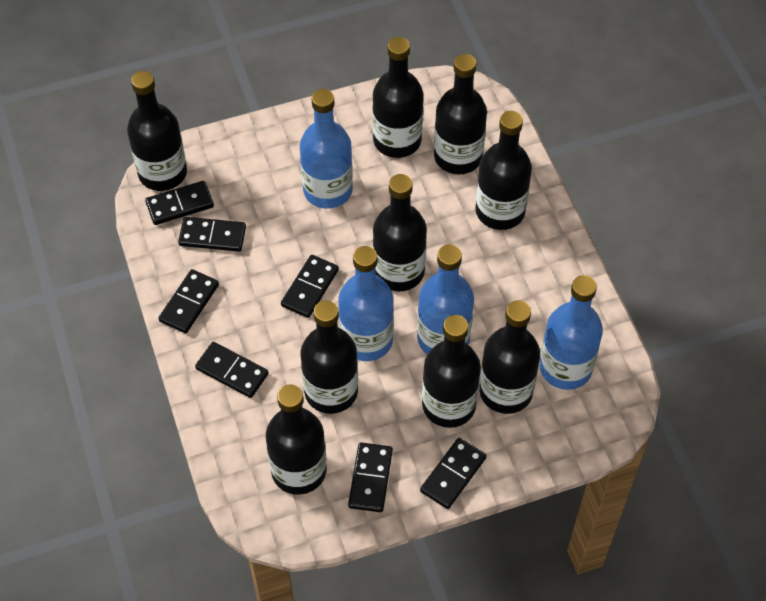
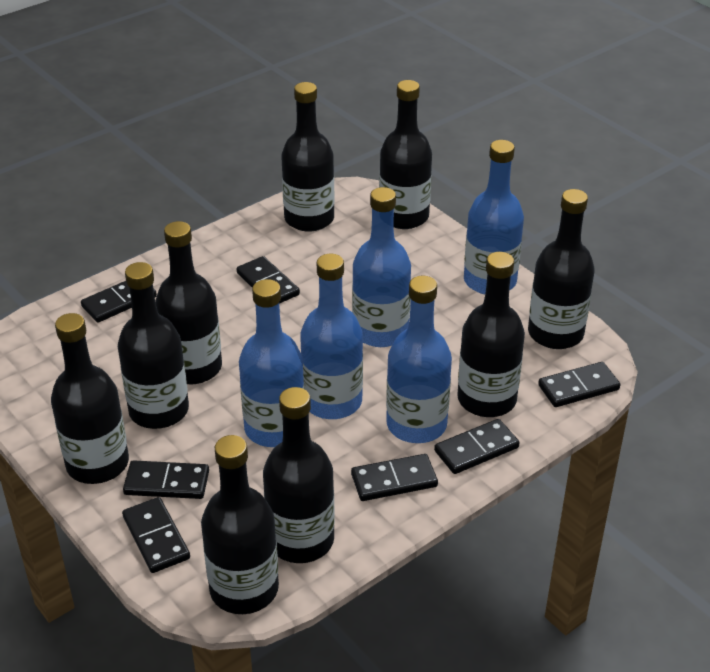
blue bottle: [300,89,353,209] [338,246,394,361] [417,245,474,355] [540,275,603,390] = 4 -> [239,279,304,447] [300,254,363,419] [352,187,411,347] [386,276,452,443] [464,140,524,294] = 5

